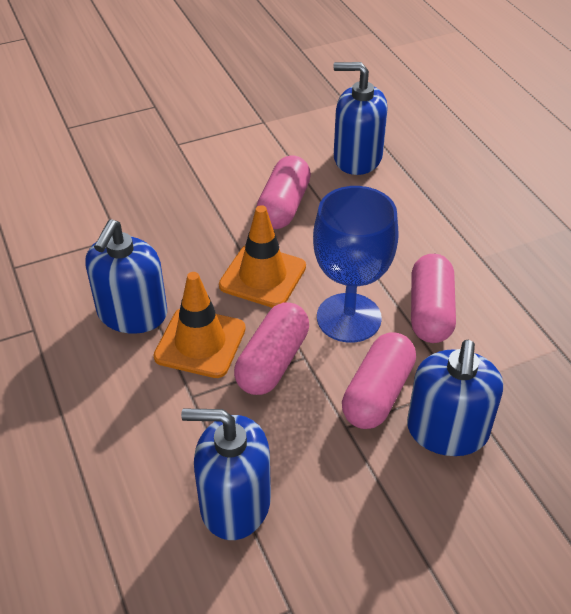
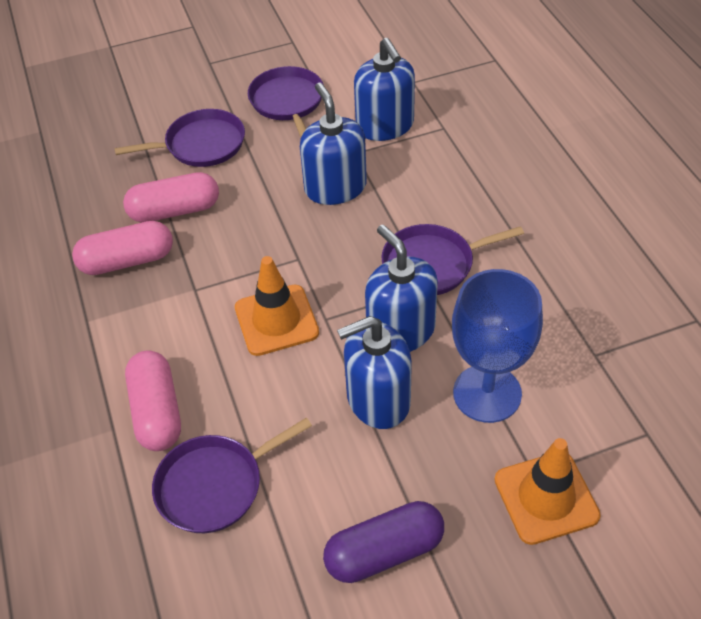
pink capsule: [234,302,309,395] [257,155,311,229] [342,332,416,429] [411,254,456,343] = 4 -> [72,221,173,275] [123,172,219,223] [125,350,181,451] = 3
purple capsule: none = 0 -> [323,501,444,583] = 1
purple pan: none = 0 -> [114,109,245,167] [152,417,312,533] [248,66,324,137] [381,224,524,295] = 4

